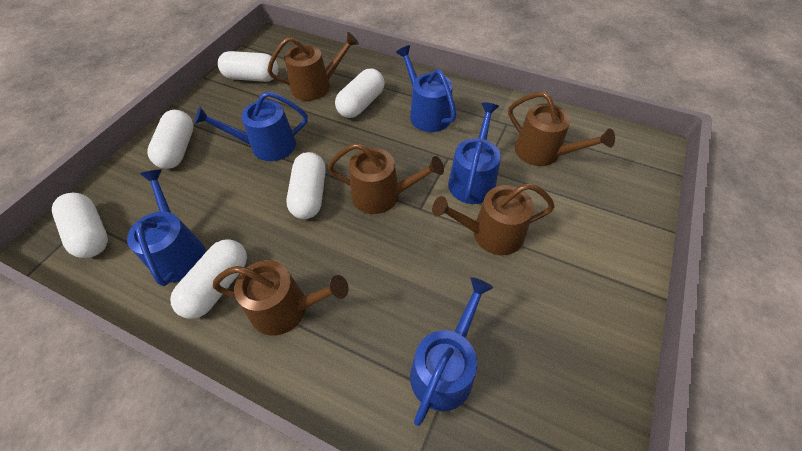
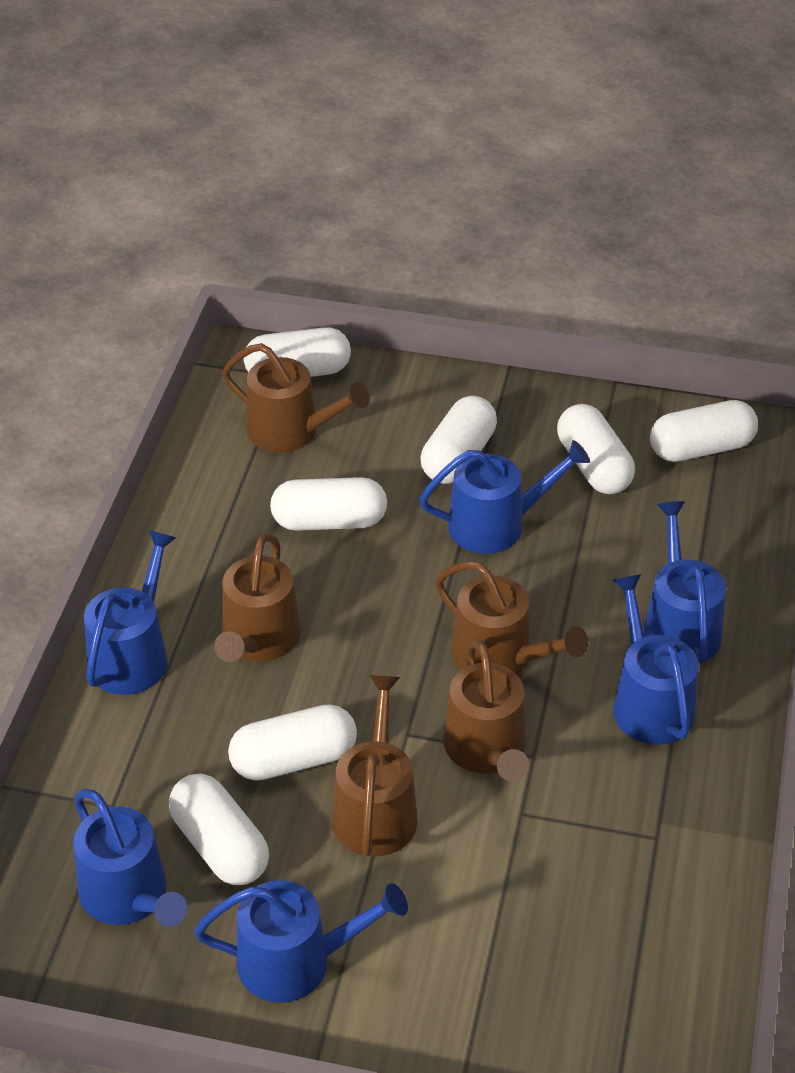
blue watering can: [127,170,206,286] [194,91,308,161] [396,45,456,132] [410,277,493,426] [448,102,501,204] = 5 -> [73,789,187,927] [84,530,176,695] [194,880,408,1003] [420,440,590,554] [612,574,698,745] [643,501,726,664] = 6
white capsule: [52,193,108,258] [147,110,194,169] [170,239,247,319] [218,51,279,82] [287,152,326,219] [335,68,385,118] = 6 -> [169,774,269,885] [228,704,357,781] [244,327,351,377] [270,477,387,530] [421,396,497,484] [557,404,635,494] [650,400,758,462] = 7

